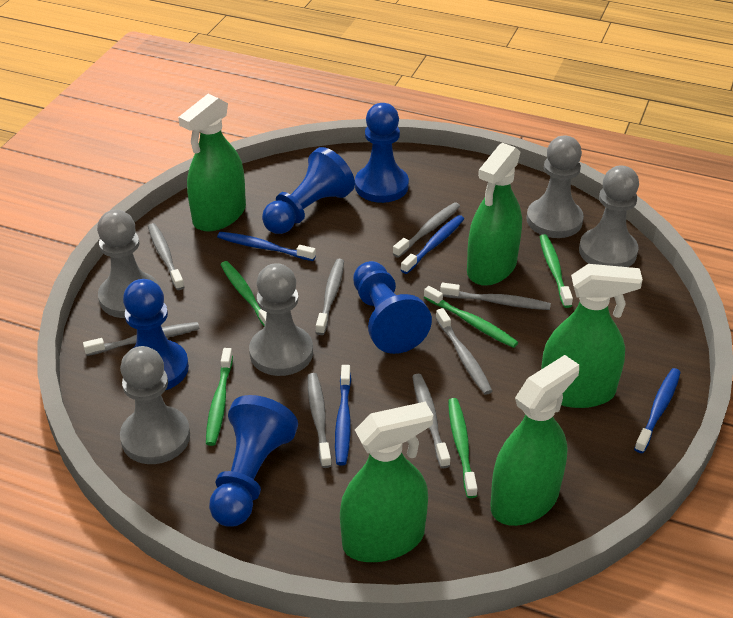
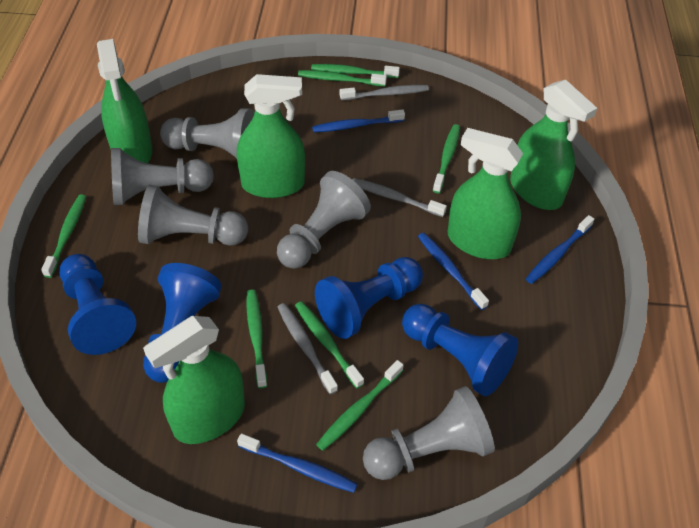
blue pawn: [123,279,189,390] [209,395,298,527] [262,147,355,234] [353,261,432,354] [355,103,409,203] = 5 -> [59,254,136,355] [143,263,222,383] [315,257,423,339] [402,304,518,396] = 4
green toothbrush: [206,348,233,446] [220,261,267,326] [424,286,518,348] [448,398,477,498] [539,234,573,308] = 5 -> [41,195,86,278] [246,289,267,388] [295,301,364,388] [298,70,387,87] [311,64,400,78] [316,360,404,451] [433,124,460,193] = 7
grey toothbrush: [83,322,199,356] [148,223,184,290] [308,373,332,468] [316,259,344,335] [393,202,460,258] [412,374,450,468] [436,308,492,395] [440,283,551,310] = 8 -> [278,303,338,395] [340,85,429,100] [352,178,447,217] = 3

